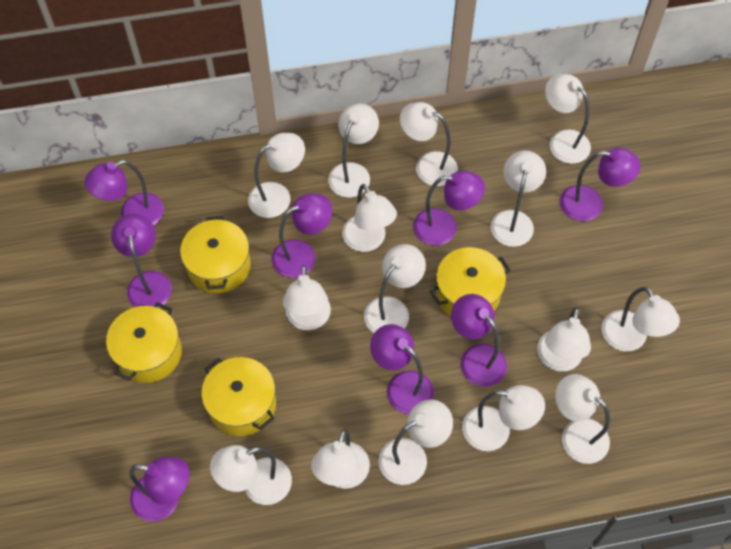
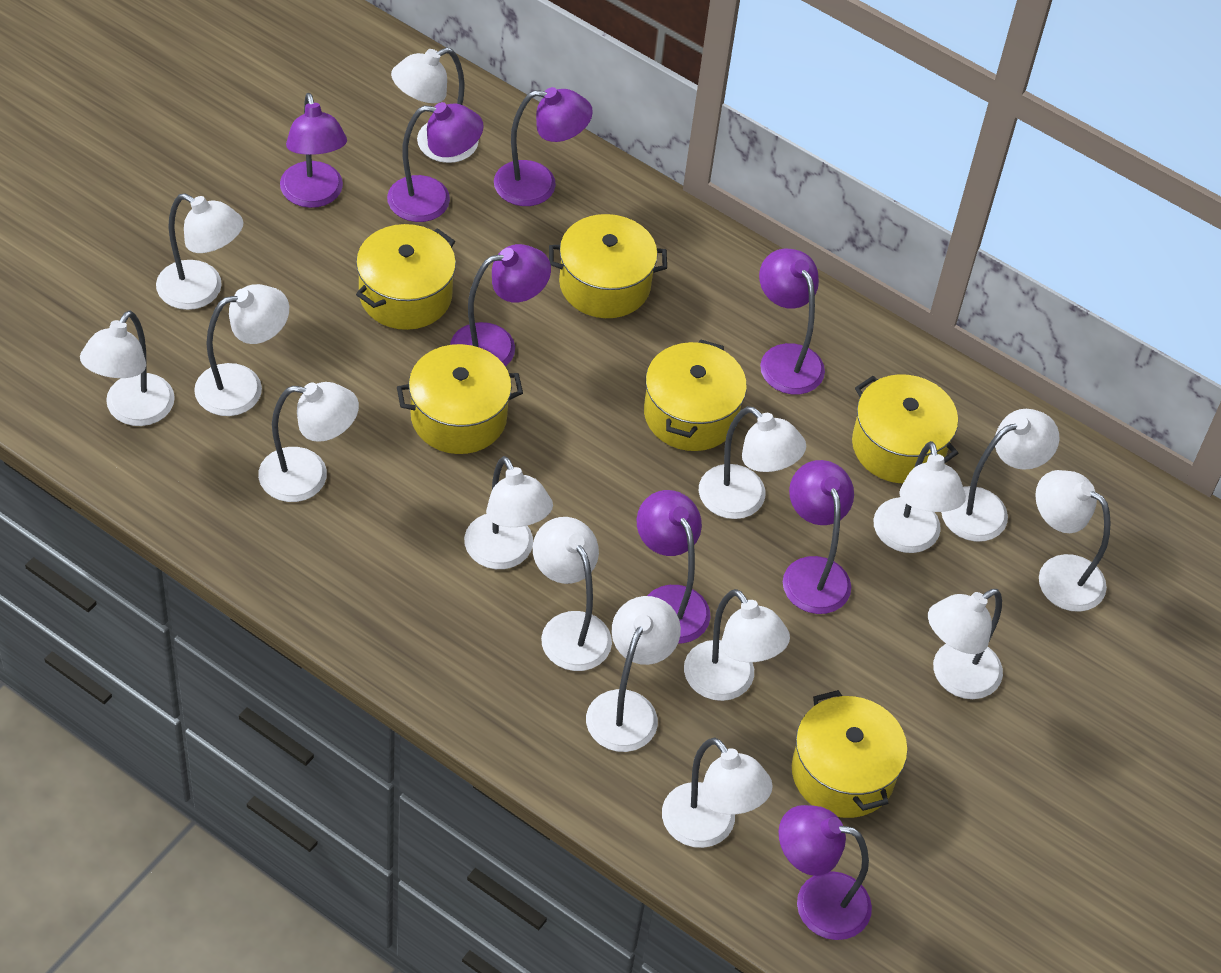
yellow pot: [106,302,182,383] [180,216,251,293] [201,357,276,436] [430,247,511,317] = 4 -> [356,224,456,330] [397,344,523,454] [549,214,667,318] [644,339,747,451] [792,690,908,818] [852,374,958,483] = 6

